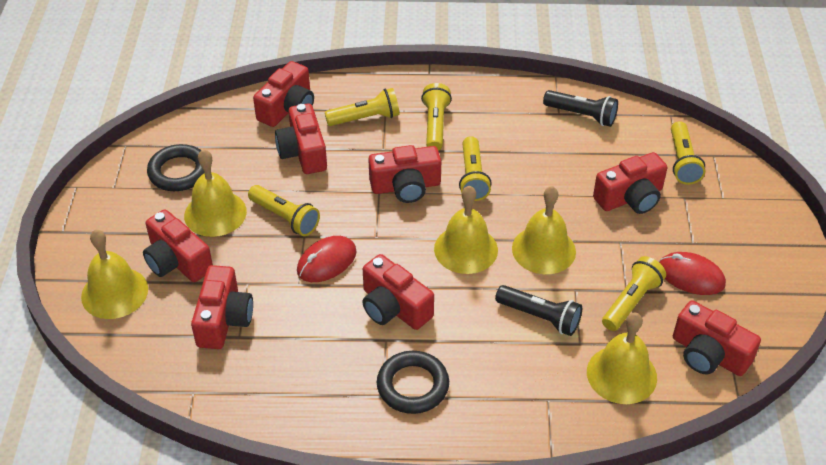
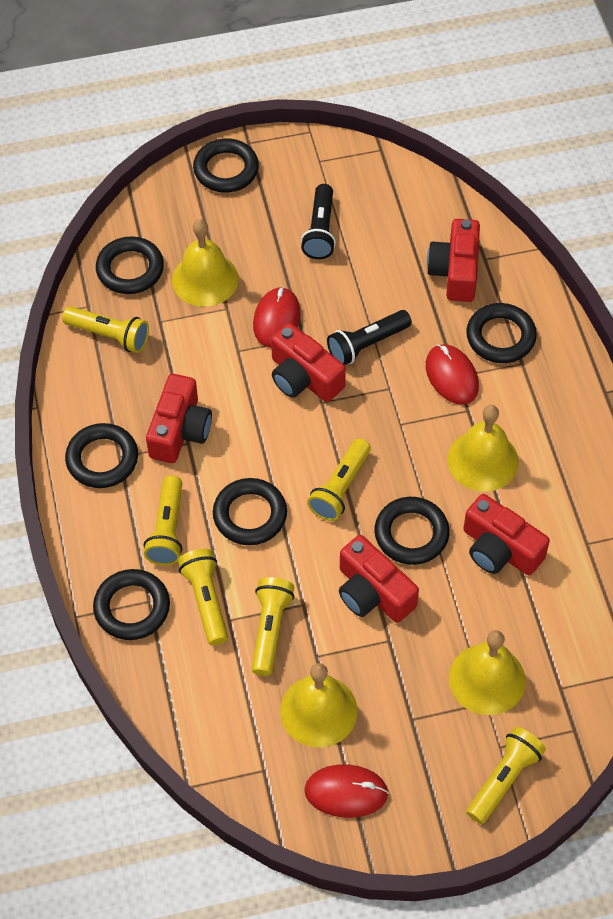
black ring: [147,144,204,191] [377,351,449,414] = 2 -> [65,423,138,488] [93,569,170,640] [96,237,164,294] [193,139,259,192] [213,478,287,545] [374,497,449,565] [466,303,537,363] = 7
red camera: [143,209,213,282] [191,265,253,349] [253,61,314,127] [275,104,327,174] [362,254,434,330] [368,145,441,203] [593,152,667,214] [673,300,761,376] = 8 -> [146,374,212,463] [271,323,346,402] [339,535,419,623] [427,219,480,302] [463,494,550,575] = 5
red mouse: [297,236,357,282] [659,252,726,295] = 2 -> [253,287,301,348] [304,764,389,818] [426,344,479,405] = 3
yellow bell: [81,229,148,319] [184,149,247,237] [434,186,498,274] [512,186,576,274] [587,313,657,404] = 5 -> [172,219,239,307] [280,663,358,747] [447,405,519,492] [449,630,526,715] = 4

